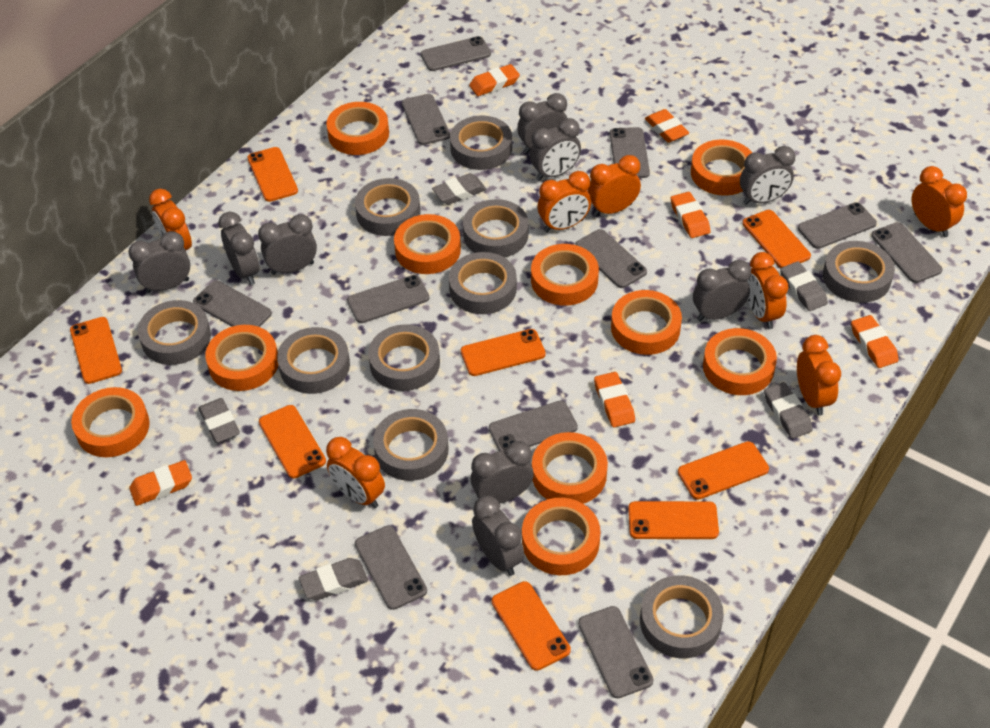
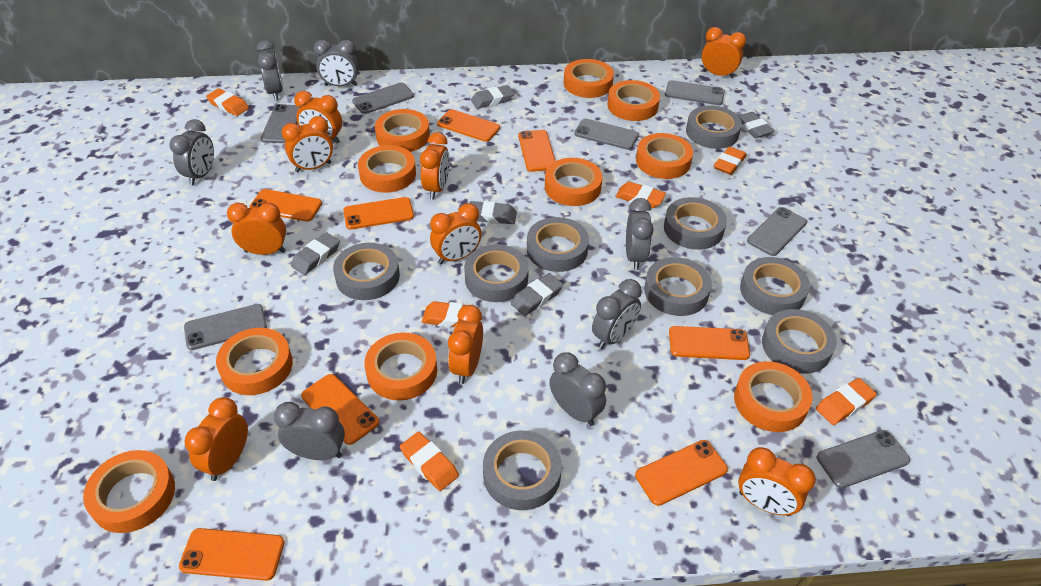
grey clock: [128,231,190,293] [218,212,260,285] [258,214,317,275] [471,441,534,503] [472,496,524,576] [517,93,567,154] [530,118,581,181] [693,260,751,321] [740,146,795,205] = 9 -> [169,119,214,185] [257,40,283,100] [274,402,345,460] [314,40,359,86] [549,352,606,426] [592,279,642,349] [626,198,654,270] = 7
grey phone: [193,281,272,327] [347,275,429,323] [355,525,427,610] [402,94,450,145] [421,36,491,71] [489,400,578,451] [575,229,647,288] [578,606,653,698] [610,127,650,178] [798,202,877,249] [871,222,943,283] = 11 -> [184,304,267,350] [261,104,300,143] [352,83,414,114] [574,118,639,150] [665,80,725,105] [747,207,807,256] [817,430,910,488] = 7
grey tape: [138,300,211,365] [277,327,350,394] [355,178,421,236] [368,324,440,391] [373,409,449,481] [449,252,517,314] [450,116,512,170] [463,199,529,258] [640,575,724,658] [823,241,895,303] = 10 -> [333,243,400,300] [464,244,529,302] [483,431,562,510] [527,217,589,272] [644,257,712,316] [664,197,727,250] [686,105,742,149] [740,257,810,315] [762,309,837,374] = 9
orange clock: [149,189,192,250] [326,437,385,508] [537,171,591,232] [588,155,641,216] [747,252,788,329] [797,335,841,415] [912,166,967,237] = 7 -> [184,397,248,481] [227,203,286,255] [282,116,333,172] [294,91,342,144] [420,132,450,199] [430,203,482,264] [448,305,483,384] [701,27,746,78] [738,447,816,516] = 9

